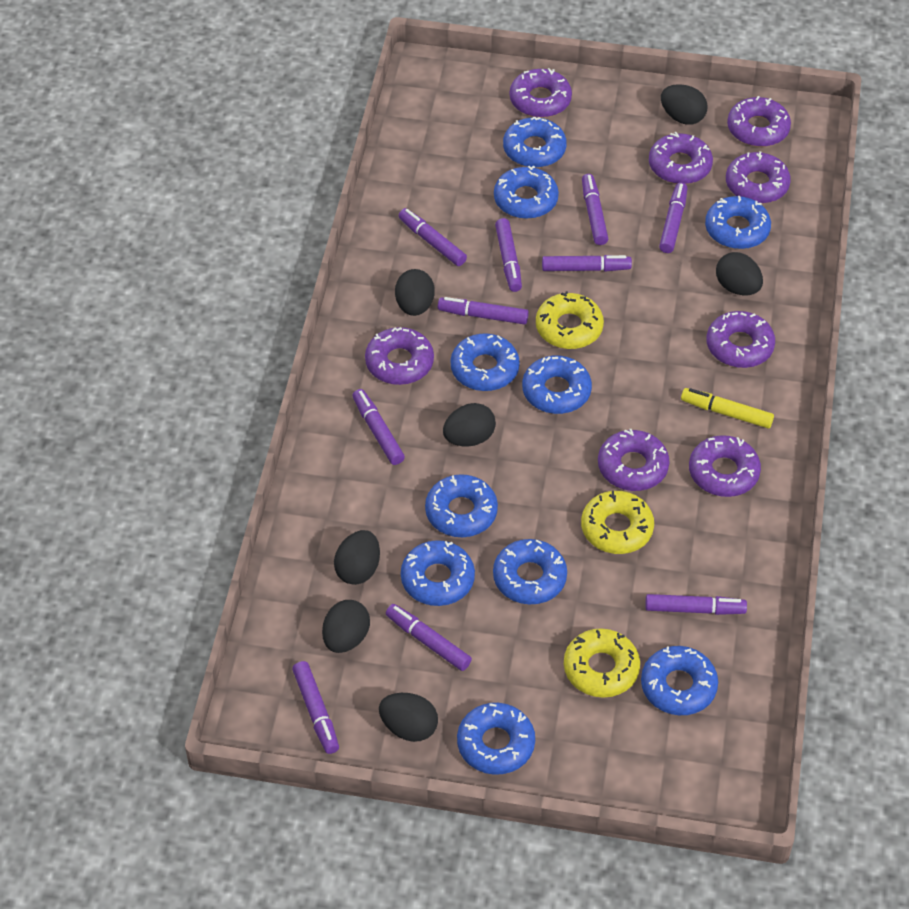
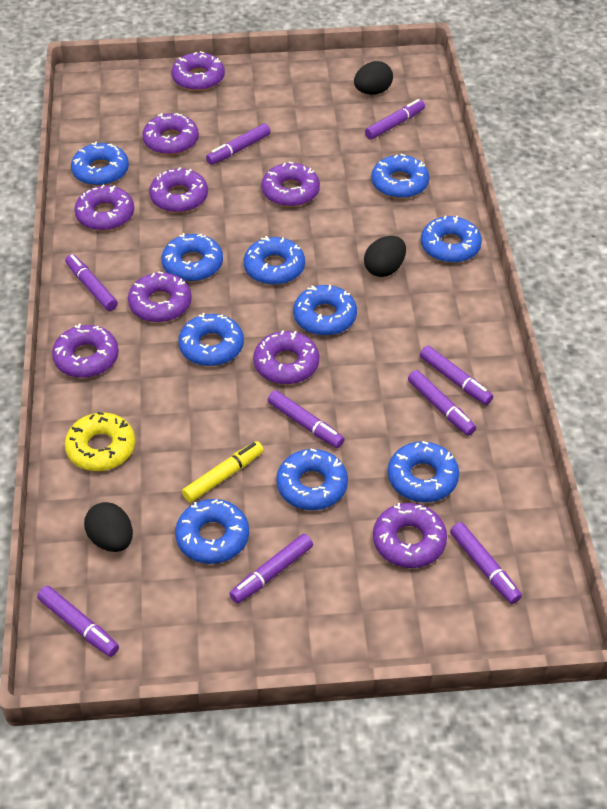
black egg: [322,600,370,653] [334,530,380,585] [379,693,438,742] [395,269,435,316] [443,403,496,447] [661,84,708,125] [716,252,763,295] = 7 -> [84,502,133,552] [354,61,393,95] [364,236,406,277] = 3
purple donut: [365,327,434,385] [510,68,572,118] [598,429,670,491] [649,132,713,184] [689,435,761,497] [707,311,775,368] [726,151,791,204] [727,96,791,147] = 8 -> [52,324,119,378] [75,185,134,231] [128,271,192,322] [142,113,199,155] [149,167,208,213] [171,51,225,91] [253,330,319,384] [262,162,320,207] [373,503,447,568] = 9
purple marker: [292,661,339,754] [352,389,405,465] [386,604,472,671] [399,208,467,266] [438,297,529,325] [495,218,522,292] [542,255,632,272] [582,174,608,245] [645,594,747,615] [659,183,688,253] = 10 -> [37,586,119,657] [65,254,118,311] [206,123,271,165] [229,534,313,604] [268,390,345,448] [365,99,425,140] [408,370,476,436] [420,346,493,405] [450,522,522,604] = 9
yellow donut: [536,291,604,349] [564,628,640,698] [581,491,654,554] = 3 -> [65,412,135,471] = 1

